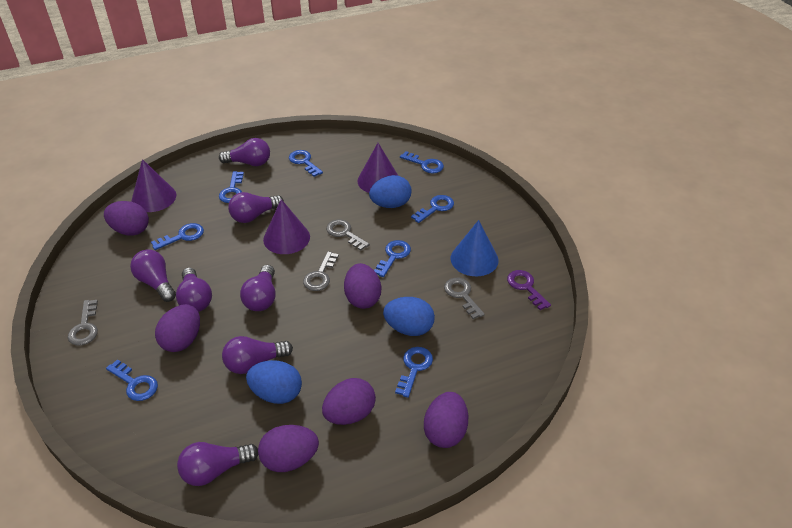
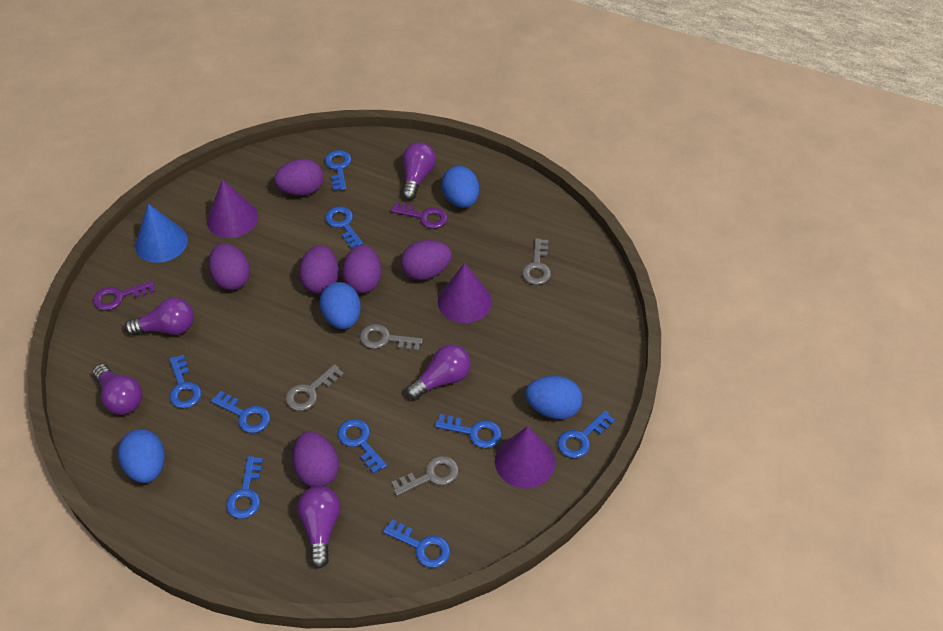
blue egg: [246,360,302,404] [369,175,412,208] [383,297,435,336] = 3 -> [118,429,165,483] [319,282,361,329] [441,166,479,208] [525,376,583,419] = 4
blue key: [106,359,158,401] [151,223,204,250] [219,171,244,203] [289,150,323,177] [374,240,411,277] [395,347,433,398] [400,151,444,173] [411,195,454,223] = 8 -> [169,355,201,408] [211,391,270,433] [226,456,263,519] [325,150,351,191] [325,206,363,249] [338,419,387,473] [383,519,450,568] [435,414,502,448] [558,411,615,458] = 9
purple key: [507,270,551,310] = 1 -> [93,280,155,311] [391,202,448,229] = 2
purple light bulb: [130,249,176,302] [176,267,212,312] [177,442,258,486] [219,138,270,166] [222,336,293,374] [228,192,284,223] [240,265,276,311] = 7 -> [92,364,143,415] [124,297,194,335] [297,486,340,569] [402,142,436,200] [406,344,471,400] = 5

